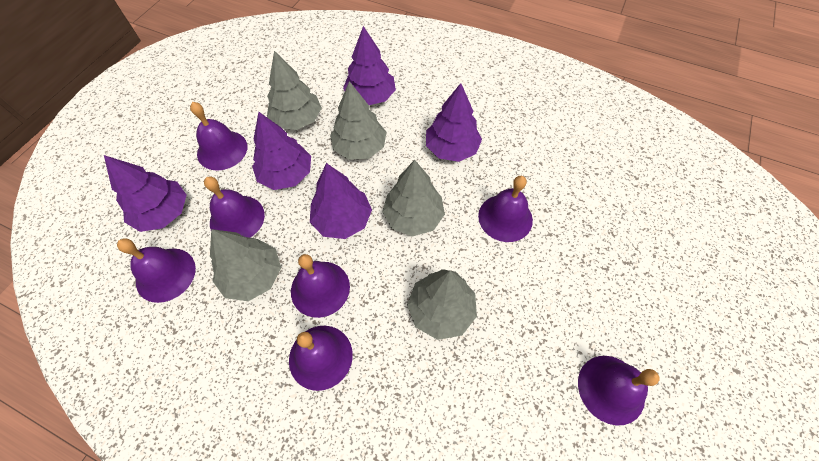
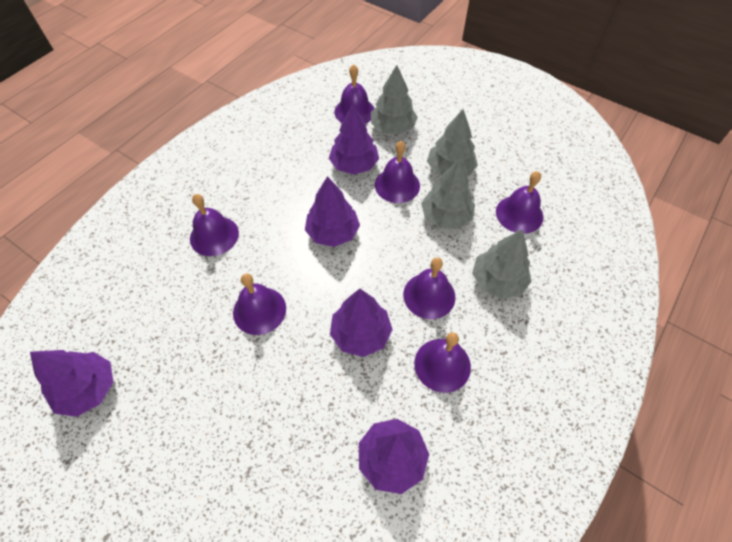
grey tree: [210,229,281,301] [267,51,322,130] [330,81,387,160] [382,160,445,237] [407,269,477,340] = 5 -> [371,65,418,134] [421,159,475,229] [427,109,478,177] [472,229,532,299] = 4

